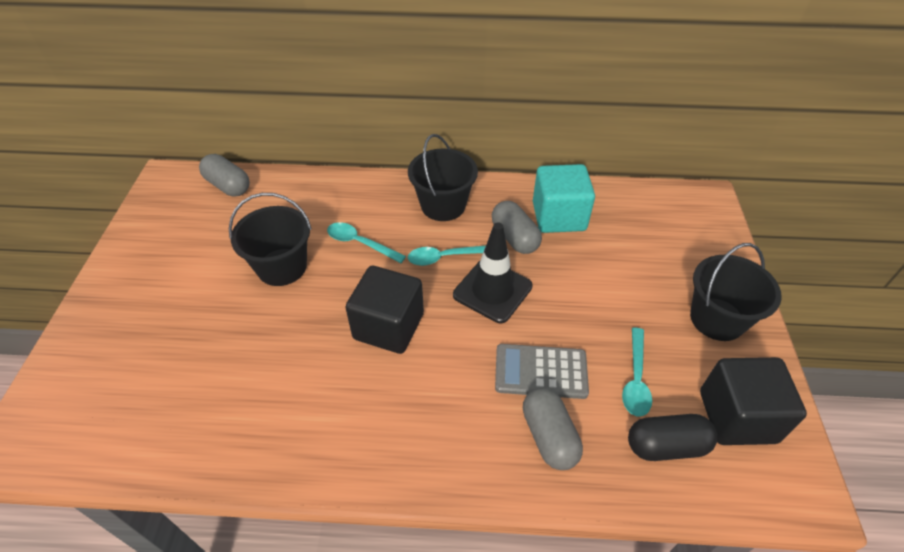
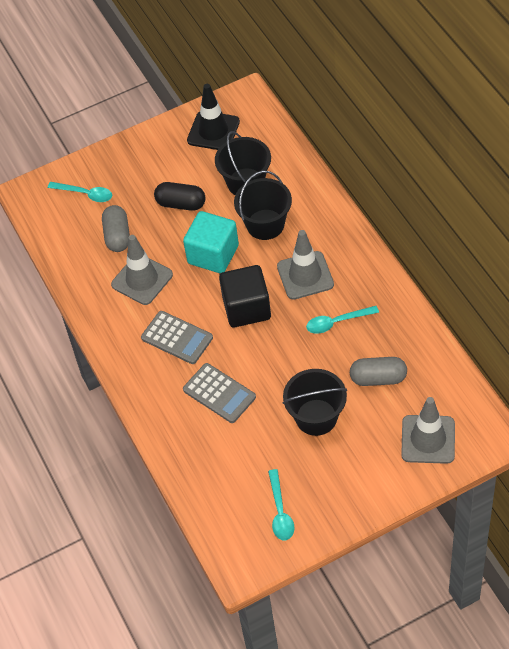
black cube: [346,266,424,354] [700,357,807,445] = 2 -> [219,265,271,328] = 1
grey calculator: [495,344,589,399] = 1 -> [141,311,213,364] [183,363,256,423] = 2
grey capsule: [199,154,250,197] [492,201,542,254] [523,387,583,470] = 3 -> [102,205,130,252] [350,357,407,386] = 2
grey traffic cone: none = 0 -> [111,235,173,305] [277,230,334,300] [401,397,455,464] = 3

